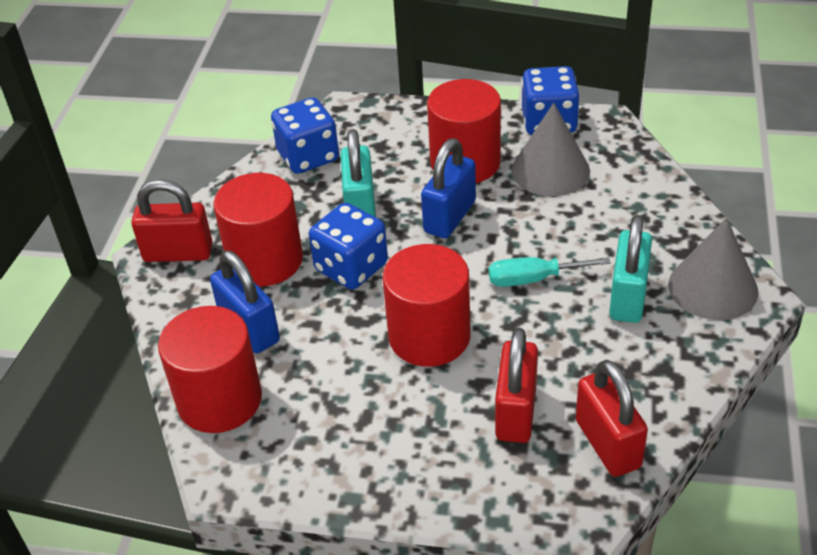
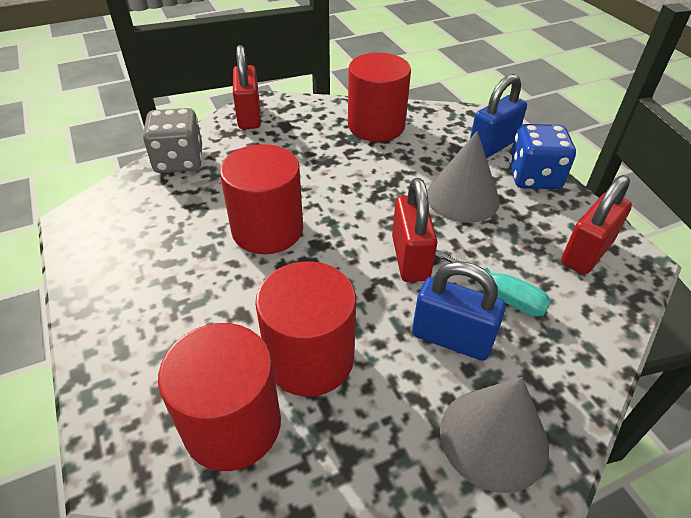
blue dice: [271,97,339,174] [309,203,388,289] [522,66,580,135] = 3 -> [509,124,576,189] = 1
grey dice: none = 0 -> [143,108,202,173] = 1
turquoise padlock: [341,129,376,217] [609,215,652,323] = 2 -> none = 0

